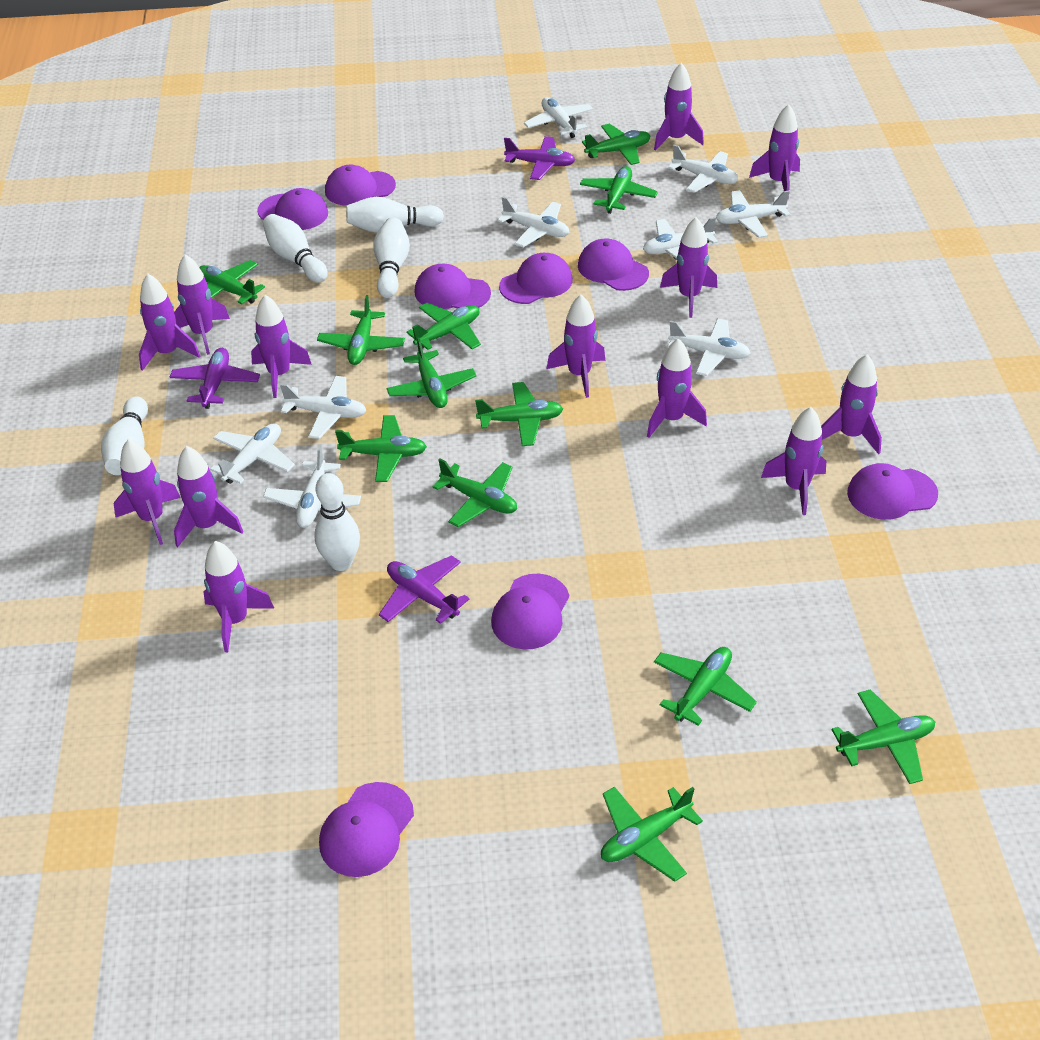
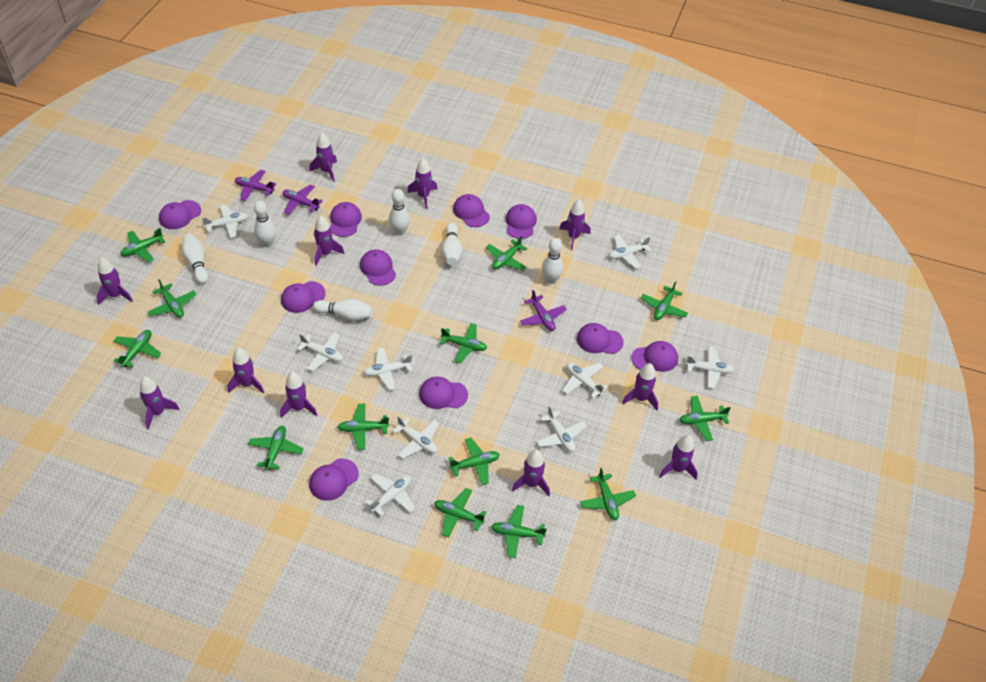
green plane: [199,260,265,304] [317,295,405,365] [335,415,427,482] [386,337,476,408] [407,302,481,350] [432,459,517,527] [475,382,563,446] [580,166,658,214] [582,124,650,165] [601,786,703,882] [654,647,757,726] [831,689,935,784] = 12 -> [113,330,161,368] [120,228,165,262] [148,279,197,318] [248,426,304,471] [338,404,389,450] [434,488,486,538] [440,323,487,363] [449,438,500,485] [486,236,527,271] [491,505,547,558] [580,468,636,520] [641,281,688,320] [680,396,731,441] = 13
purple cap: [257,188,328,230] [319,782,414,877] [325,165,396,206] [414,264,491,309] [491,574,569,649] [499,253,573,304] [578,238,649,291] [847,463,938,520] = 8 -> [159,200,201,229] [281,281,326,313] [309,458,359,501] [330,202,362,237] [360,249,396,286] [419,377,468,409] [453,194,490,227] [506,204,537,239] [577,323,623,354] [631,341,678,372] = 10
purple rocket: [114,439,181,545] [139,274,200,371] [174,254,230,355] [174,446,243,547] [203,541,275,652] [251,295,312,398] [547,294,605,398] [647,339,707,438] [654,63,704,150] [660,217,717,318] [749,104,800,199] [761,407,826,515] [821,354,882,454] = 13 -> [96,257,133,305] [140,377,180,429] [228,348,264,394] [280,372,317,418] [309,133,337,182] [314,216,344,266] [407,158,438,209] [512,450,550,496] [559,200,591,250] [622,363,658,410] [659,435,698,480] = 11
white bowling pin: [101,396,148,475] [263,214,328,282] [314,473,360,571] [346,197,444,233] [373,217,410,298] = 5 -> [182,233,208,284] [254,201,276,247] [313,299,373,321] [389,189,410,235] [441,223,462,265] [542,238,563,284] = 6

